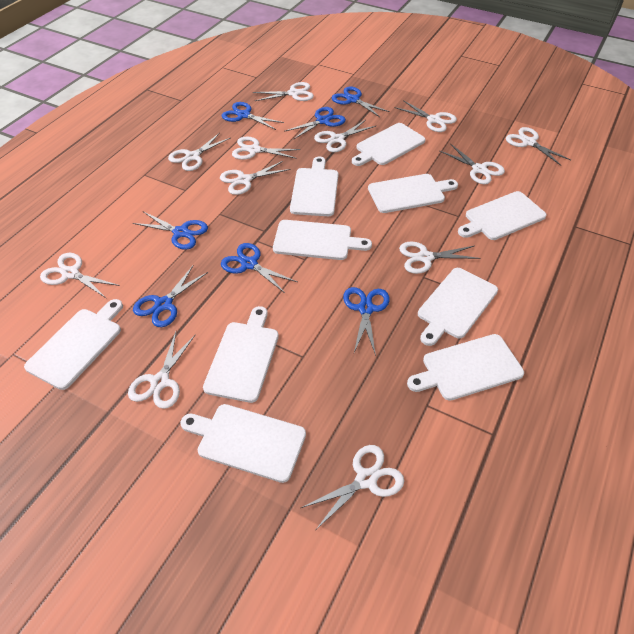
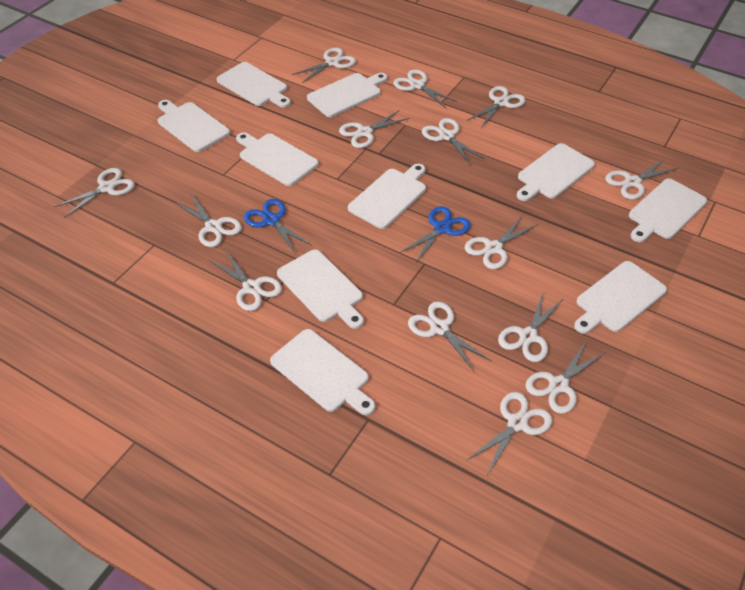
blue scissors: [133,211,208,250] [133,266,208,327] [221,243,297,293] [222,102,284,130] [284,107,346,140] [332,87,390,117] [343,287,390,356] = 7 -> [244,199,312,254] [400,206,471,263] = 2
white scissors: [40,253,120,299] [128,332,196,409] [168,133,230,171] [220,161,291,195] [232,137,300,160] [253,82,314,101] [301,445,404,529] [314,120,376,152] [395,100,457,132] [399,241,481,274] [439,144,505,184] [506,127,571,166] = 12 -> [54,168,135,218] [175,193,242,247] [209,249,282,311] [292,48,356,83] [339,110,410,148] [393,69,457,108] [408,301,491,372] [422,118,484,165] [465,215,538,269] [467,86,526,128] [467,392,552,475] [498,291,563,362] [526,342,606,414] [605,159,678,200] = 14

